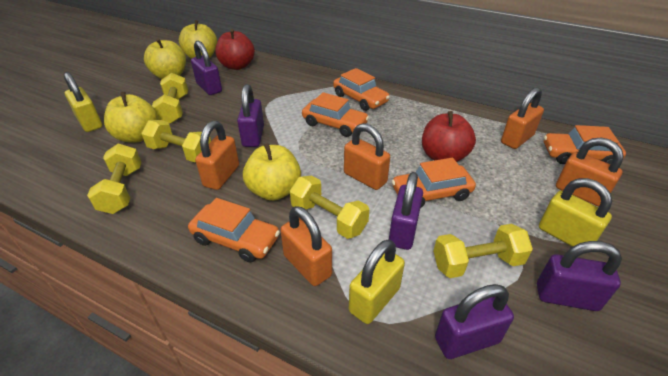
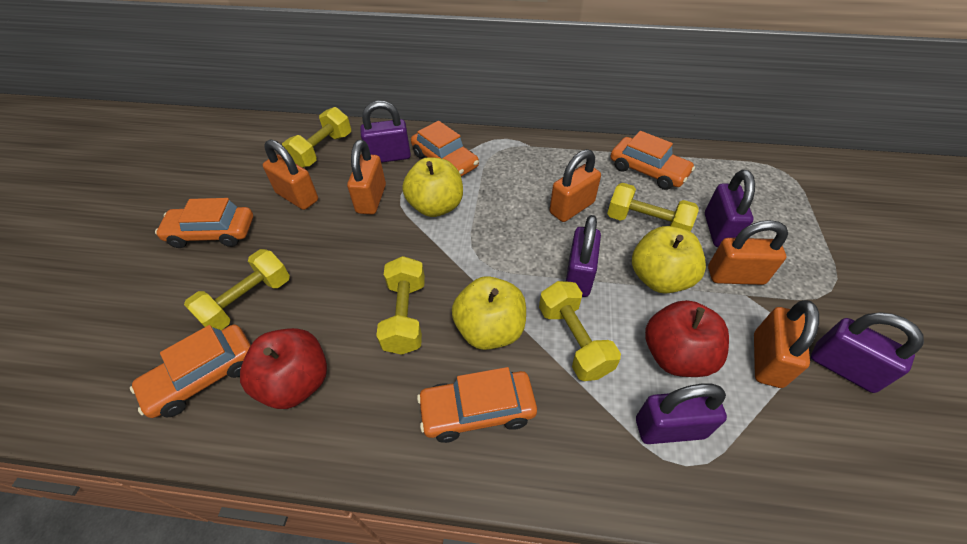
yellow apple: [104,92,158,143] [144,38,186,79] [179,20,217,59] [243,143,301,201] = 4 -> [402,157,463,217] [452,276,526,350] [632,226,706,294] = 3
yellow padlock: [63,72,102,132] [349,239,405,324] [539,178,612,247] = 3 -> none = 0

